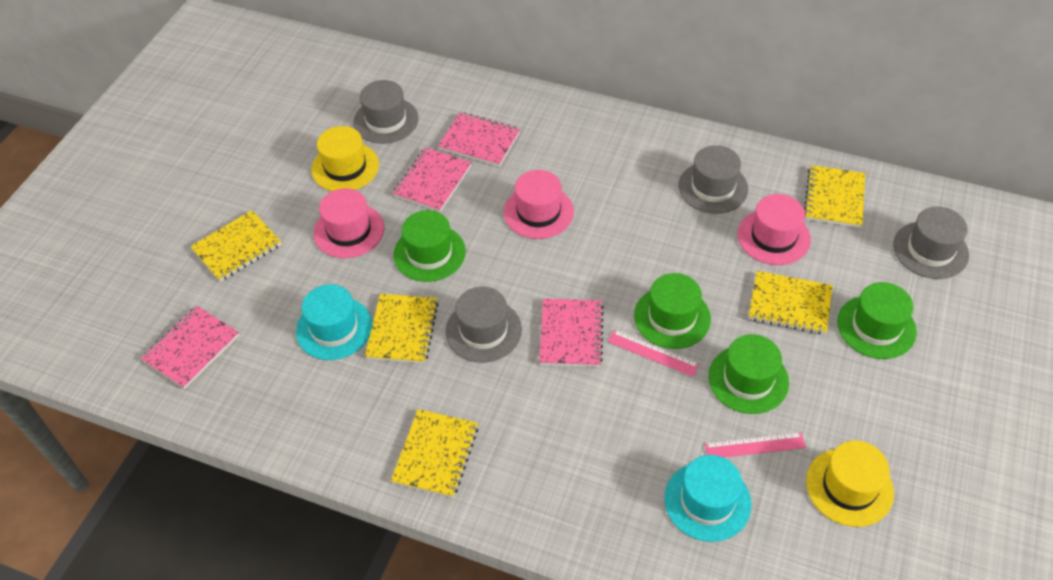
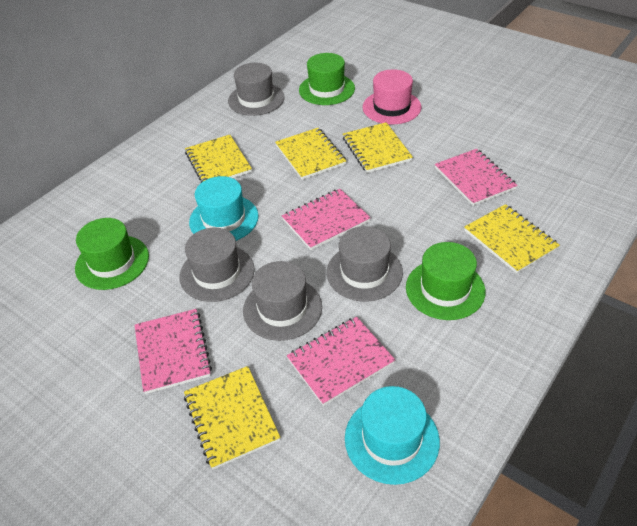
green hat: [393,210,466,282] [634,273,711,349] [708,334,789,414] [837,282,917,359] = 4 -> [75,218,149,290] [299,53,355,105] [406,242,486,320] = 3
pink hat: [313,188,384,258] [504,170,574,239] [738,194,811,265] = 3 -> [363,69,421,124] = 1
pink ruler: [607,329,700,377] [704,432,806,458] = 2 -> none = 0
yellow hat: [311,126,379,191] [806,441,894,527] = 2 -> none = 0

